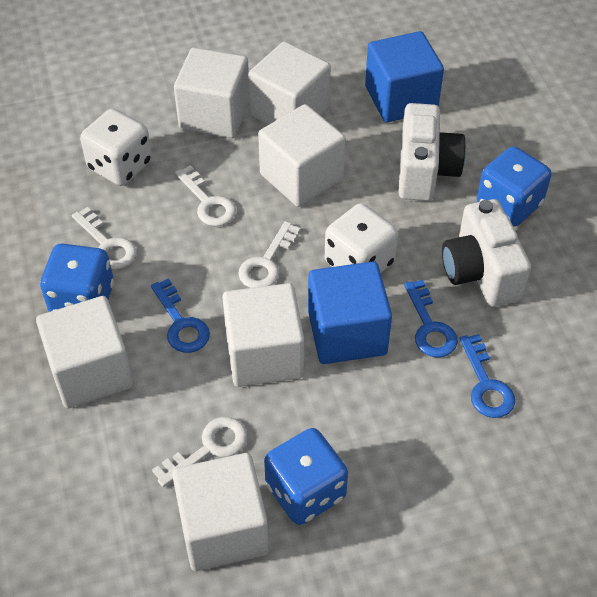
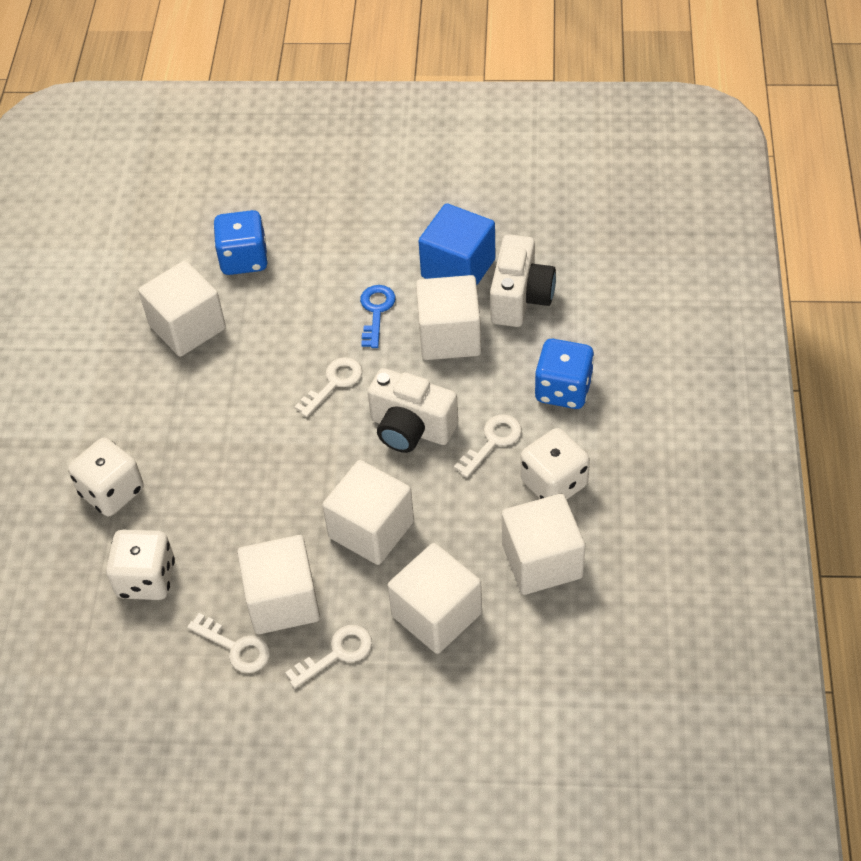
blue cube: [308,261,392,364] [365,31,444,123] = 2 -> [419,203,496,285] = 1
blue dice: [40,243,114,312] [264,428,348,525] [477,146,551,227] = 3 -> [213,210,268,275] [535,339,594,409] = 2
blue key: [151,278,210,353] [404,280,458,358] [460,334,515,418] = 3 -> [360,285,396,348] = 1
white dice: [80,109,152,186] [325,203,398,273] = 2 -> [68,438,144,516] [106,530,175,600] [520,428,590,500] = 3

